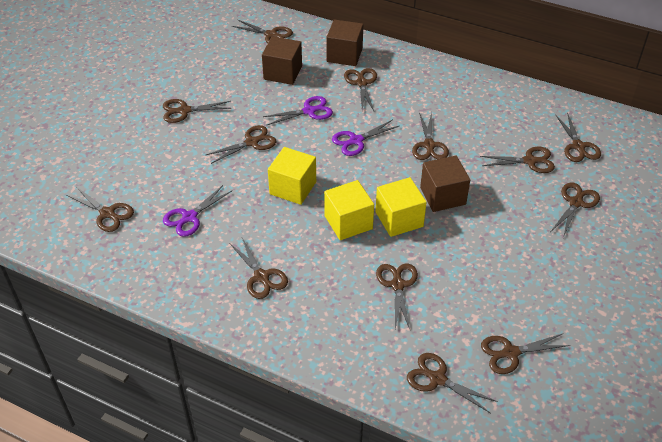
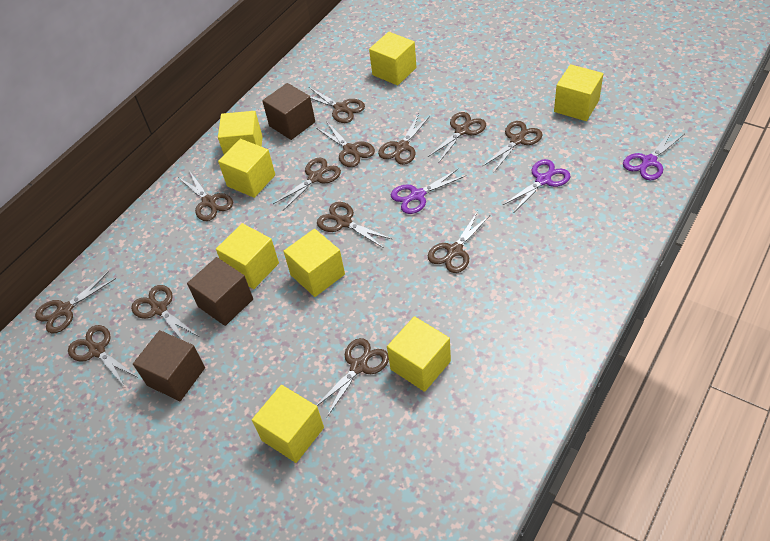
yellow cube: [268,147,316,205] [324,180,374,240] [375,177,427,237] = 3 -> [216,223,279,289] [218,111,263,154] [218,139,275,198] [252,385,324,463] [283,229,345,297] [369,32,417,85] [387,316,451,392] [554,64,603,121] = 8

